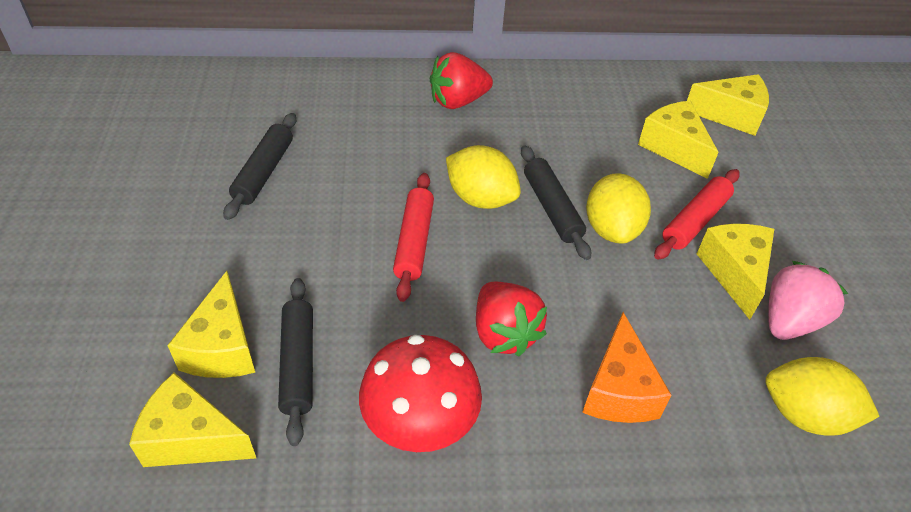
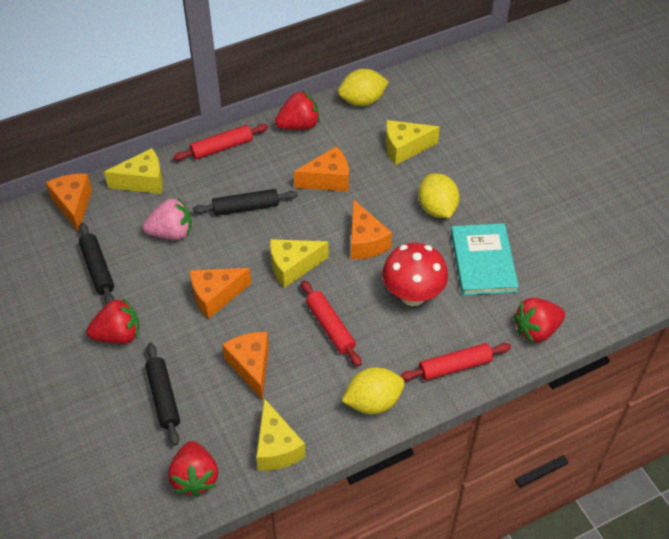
orange cheese: [582,312,672,423] = 1 -> [46,174,92,232] [190,268,251,319] [222,332,269,400] [294,146,349,191] [351,199,392,259] = 5
red rolling pin: [393,173,434,302] [654,169,739,260] = 2 -> [173,124,268,161] [301,280,362,367] [400,343,511,381] = 3
red strawberry: [430,52,493,109] [476,282,547,356] = 2 -> [86,298,139,344] [168,441,218,497] [275,90,320,130] [514,298,565,343] = 4
turquoise book: none = 0 -> [451,223,519,295] = 1
yellow cheese: [129,373,256,467] [167,271,255,378] [638,101,719,179] [687,74,769,136] [697,224,774,320] = 5 -> [104,148,163,194] [256,398,306,471] [270,239,329,288] [385,120,440,165] = 4

